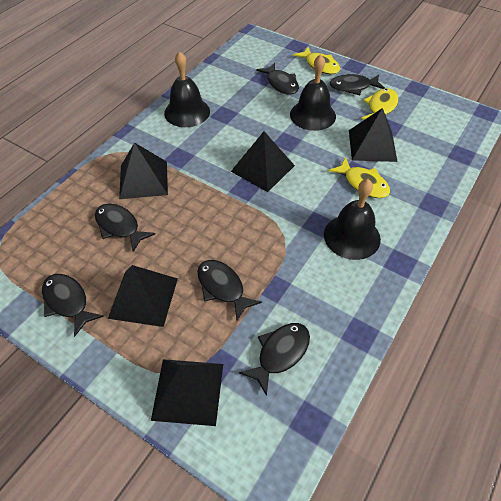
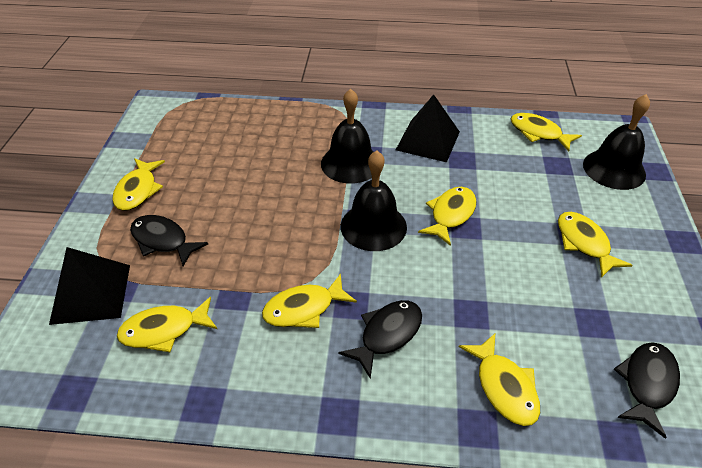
black fish: [42,274,104,337] [95,204,155,252] [197,260,262,320] [239,323,310,396] [256,63,299,95] [330,74,385,95] = 6 -> [130,215,208,267] [338,300,422,379] [614,342,680,439] = 3
black pyramid: [108,265,178,327] [119,142,168,199] [151,359,223,426] [231,131,295,192] [349,108,398,162] = 5 -> [49,247,130,325] [396,94,460,162] = 2
yellow fish: [293,47,340,74] [329,157,390,198] [361,88,398,119] = 3 -> [112,158,165,211] [117,297,217,352] [262,274,357,328] [418,187,477,246] [459,334,540,426] [511,113,582,151] [558,212,632,278] = 7

